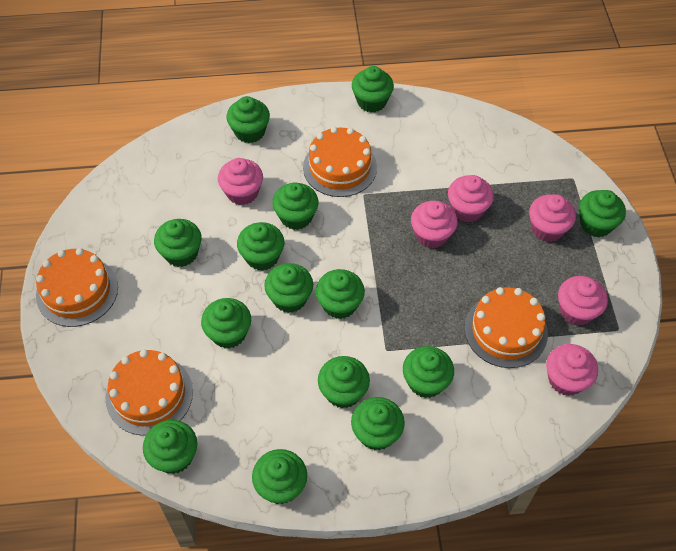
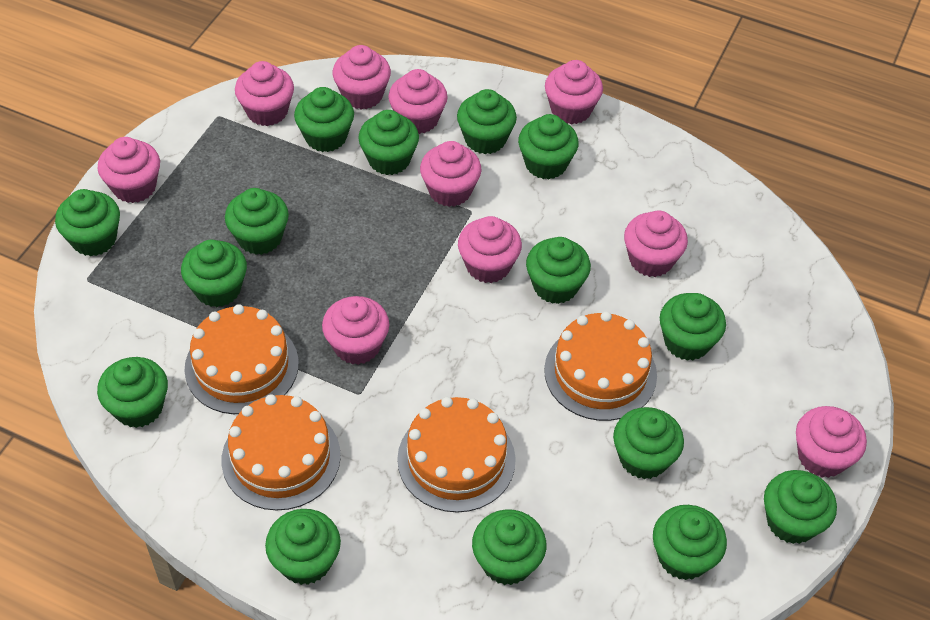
green cupcake: [143,420,197,474] [154,219,202,267] [201,298,251,349] [227,96,270,143] [237,222,284,271] [252,449,307,504] [264,263,313,313] [272,182,319,230] [316,269,365,319] [318,356,370,408] [351,397,405,450] [352,66,394,113] [403,346,454,398] [579,190,626,237] = 14 -> [55,189,120,256] [97,357,168,428] [181,240,247,307] [225,188,289,255] [265,509,341,585] [294,87,354,152] [358,110,419,175] [457,89,517,154] [472,509,546,585] [518,114,579,180] [526,237,591,304] [613,407,684,479] [653,505,727,580] [660,293,726,361] [764,470,837,544] = 15
pink cupcake: [218,158,263,205] [411,201,458,248] [448,175,494,223] [529,194,576,242] [546,344,598,396] [558,276,608,326] = 6 -> [97,137,160,203] [235,61,294,126] [322,296,389,365] [333,45,391,109] [388,69,448,134] [420,141,481,207] [458,216,522,283] [545,60,603,124] [624,210,688,277] [796,406,867,478] = 10

